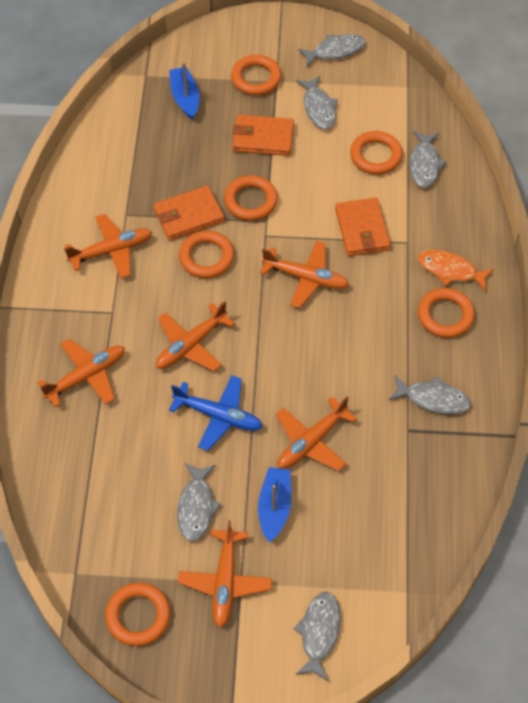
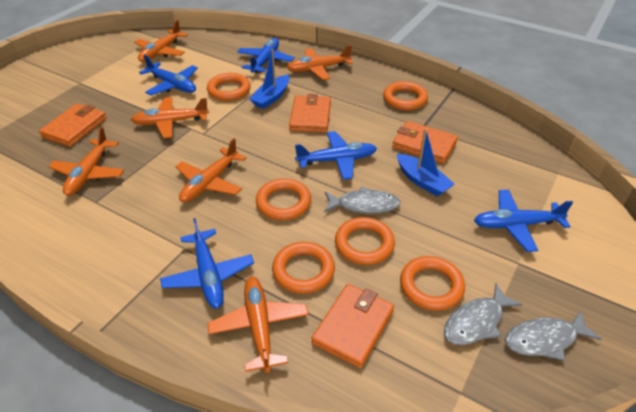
blue plane: [169,376,263,451] = 1 -> [139,55,198,96] [160,218,254,309] [237,38,295,73] [295,131,377,180] [474,190,573,252] = 5
grey fish: [177,463,221,542] [294,592,341,681] [296,76,338,129] [298,34,366,67] [389,375,471,414] [409,131,446,188] = 6 -> [324,187,400,214] [444,283,522,345] [505,311,601,361] = 3
orange fish: [418,250,494,292] = 1 -> none = 0
orange wallet: [153,186,225,241] [232,115,294,156] [335,198,391,256] = 3 -> [39,104,107,147] [289,94,331,133] [311,284,394,368] [392,121,458,164] = 4

